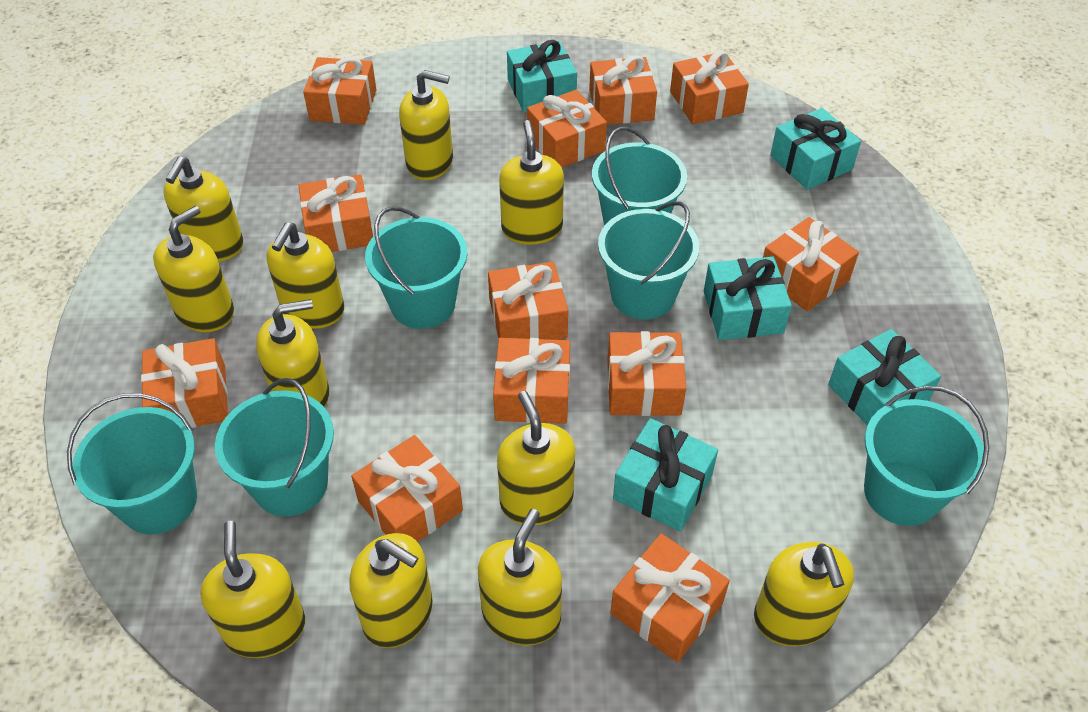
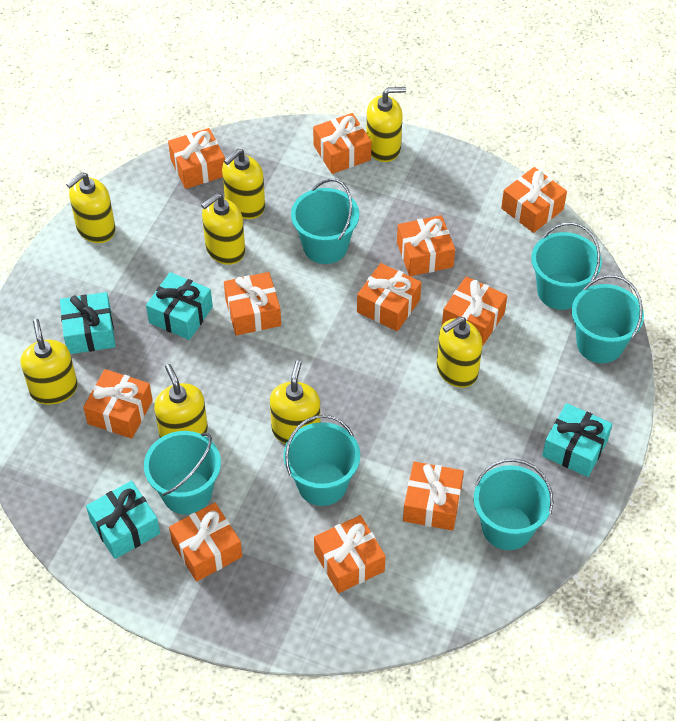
orange gift: [141,338,228,428] [298,174,373,252] [303,57,376,125] [351,435,463,542] [488,262,568,340] [493,338,570,424] [527,90,607,167] [589,55,657,125] [607,331,686,416] [610,533,730,663] [670,51,749,124] [763,217,859,311] = 12 -> [83,369,153,439] [168,128,225,189] [169,503,242,582] [224,272,281,336] [313,113,372,174] [314,515,386,593] [357,263,422,331] [397,215,455,276] [403,461,464,531] [442,276,507,346] [501,167,567,233] = 11
turquoise gift: [507,40,577,112] [613,418,718,532] [704,257,792,340] [770,108,861,190] [828,329,941,425] = 5 -> [60,292,115,354] [86,481,160,559] [146,272,213,340] [542,403,612,477] = 4
yellow soap dispenser: [153,206,234,332] [163,157,244,262] [200,521,306,658] [256,299,329,408] [266,222,344,329] [349,533,433,648] [399,70,453,180] [478,509,562,646] [497,391,575,525] [499,120,564,245] [754,542,854,647] = 11 -> [21,319,78,405] [66,172,115,243] [154,364,208,438] [201,193,245,265] [222,148,265,219] [270,360,321,444] [366,87,406,162] [436,316,482,388] = 8

